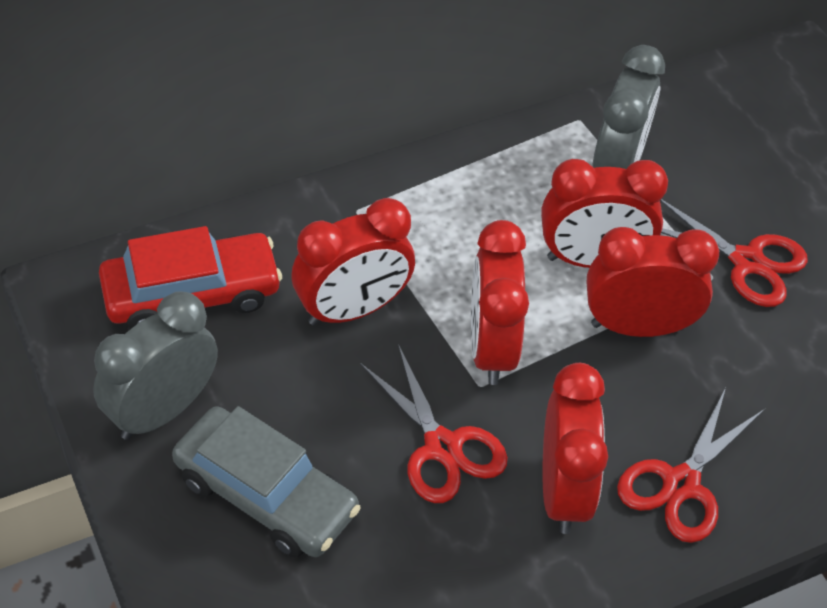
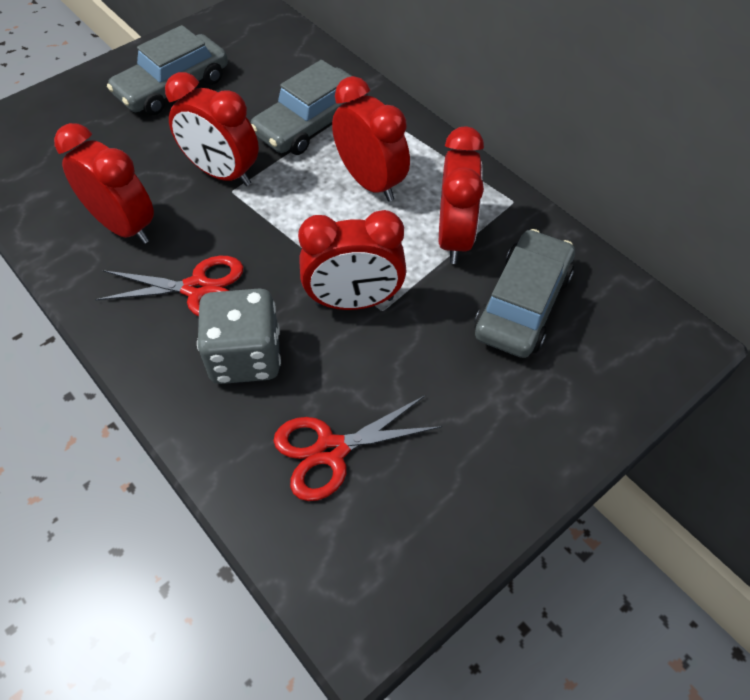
grey car: [172,406,361,558] = 1 -> [107,25,228,115] [251,60,367,155] [474,229,575,358] = 3
grey clock: [93,292,218,440] [593,45,665,169] = 2 -> none = 0
grey dice: none = 0 -> [197,288,281,384] = 1
red car: [99,226,282,329] = 1 -> none = 0
red scissors: [360,344,508,503] [617,388,765,543] [660,199,808,307] = 3 -> [95,256,243,317] [273,396,442,501] = 2

